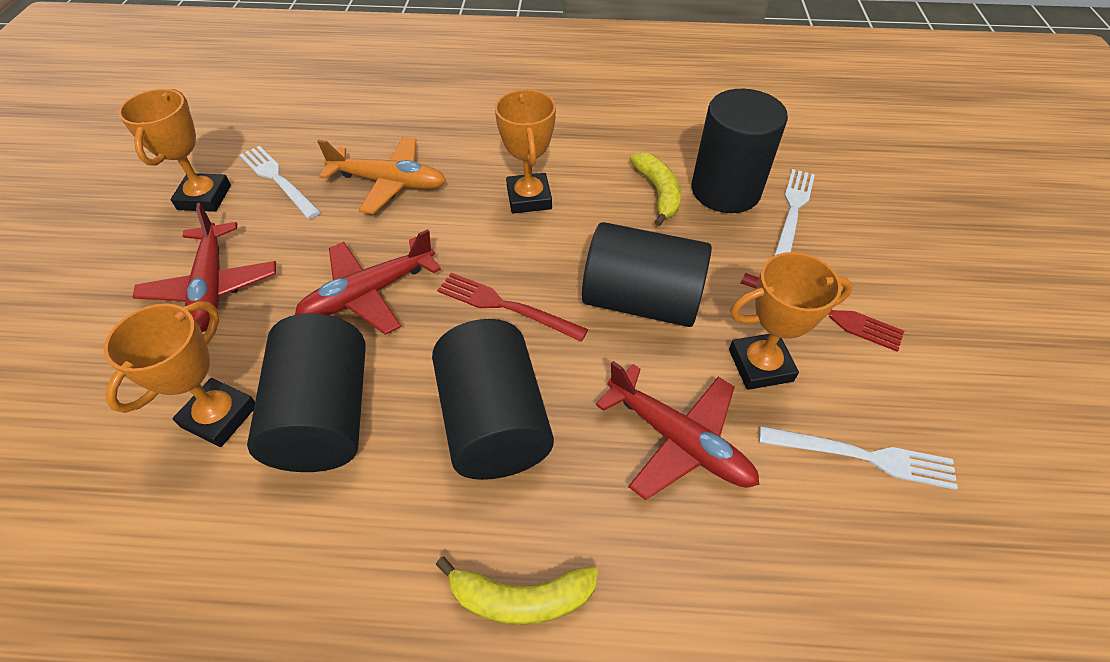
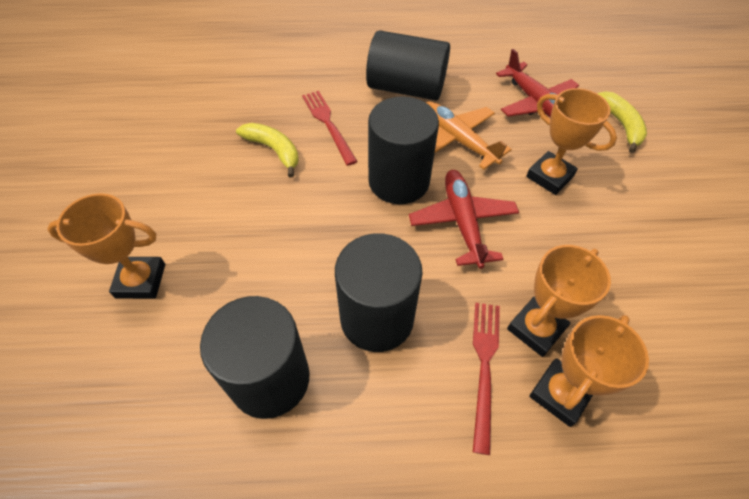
red plane: [133,203,276,332] [295,229,441,335] [596,361,759,500] = 3 -> [409,170,519,269] [496,49,579,118] = 2
white fork: [240,146,320,219] [759,426,958,490] [774,169,815,256] = 3 -> none = 0

